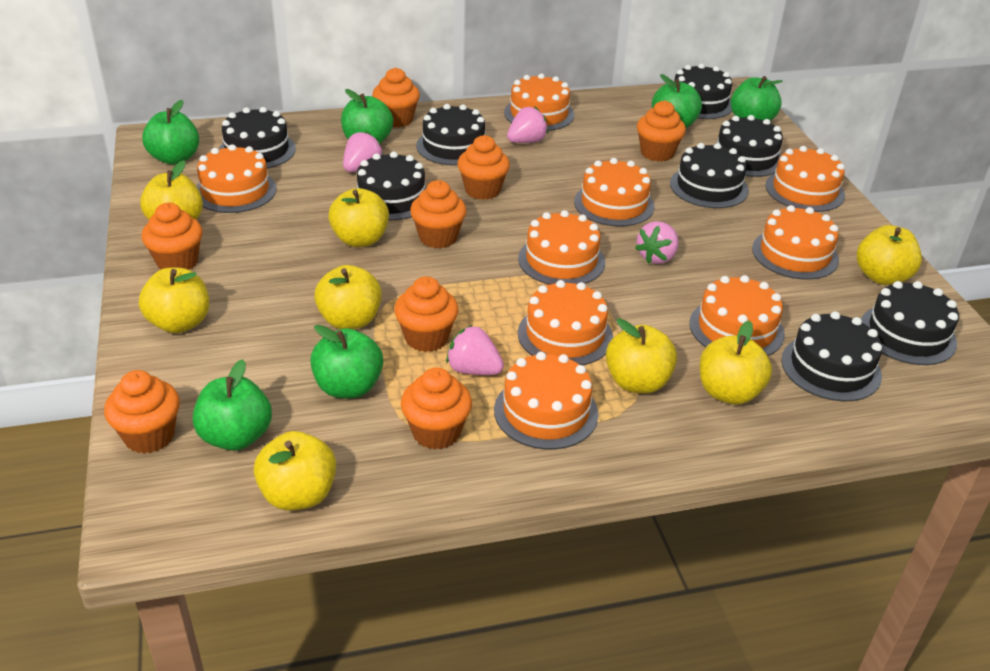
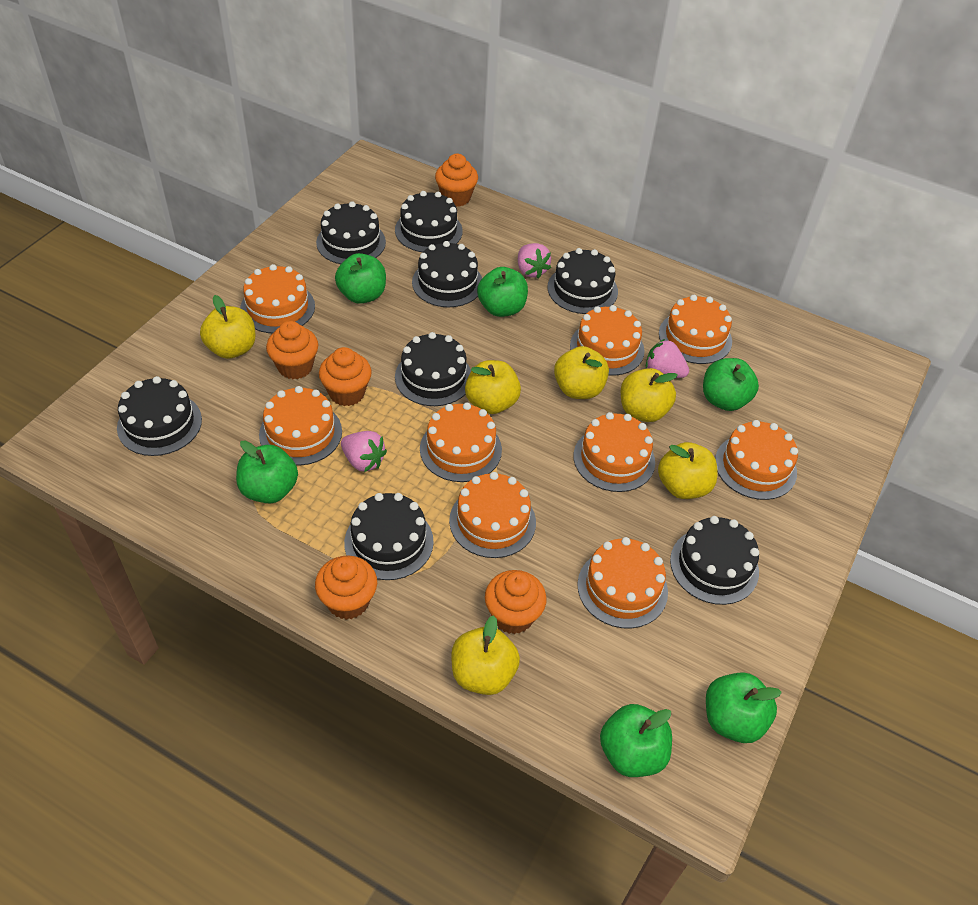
orange cupcake: [104,370,180,454] [142,203,203,270] [372,67,420,127] [394,276,458,352] [401,367,472,450] [410,180,467,249] [457,135,510,200] [637,100,686,162] = 8 -> [266,321,318,379] [315,556,377,620] [319,347,372,406] [435,154,478,207] [485,570,547,634] = 5
pink strawberry: [343,131,383,172] [446,325,504,375] [507,107,548,143] [635,221,679,264] = 4 -> [341,431,387,472] [518,243,551,279] [646,339,689,378] = 3
yellow apple: [139,268,209,333] [140,160,203,220] [254,431,336,511] [314,265,382,329] [328,188,389,247] [606,318,677,394] [700,320,772,405] [857,225,922,285] = 8 -> [200,295,256,359] [451,615,520,695] [465,360,521,414] [554,346,609,399] [621,368,678,422] [658,442,717,499] = 6

